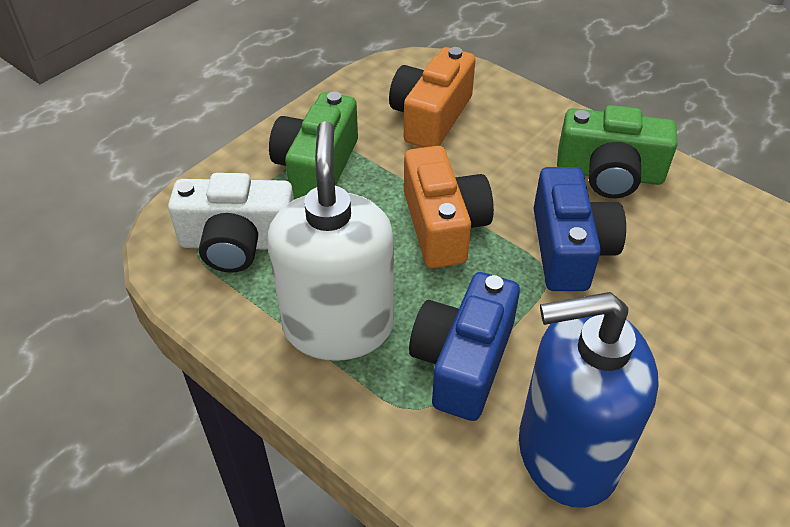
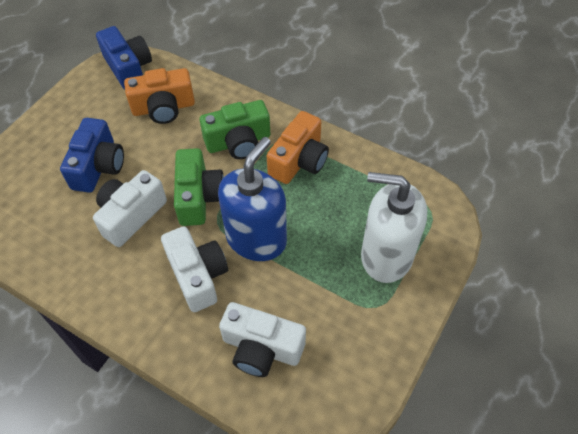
white camera: [168,173,294,273] = 1 -> [93,170,167,247] [161,227,228,312] [219,302,306,377] = 3

